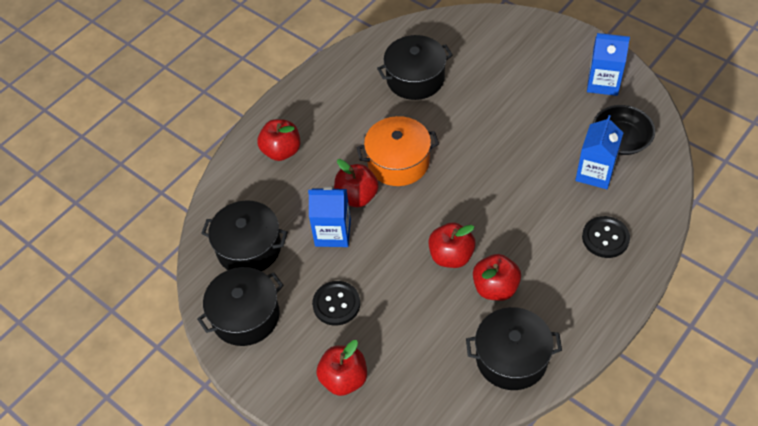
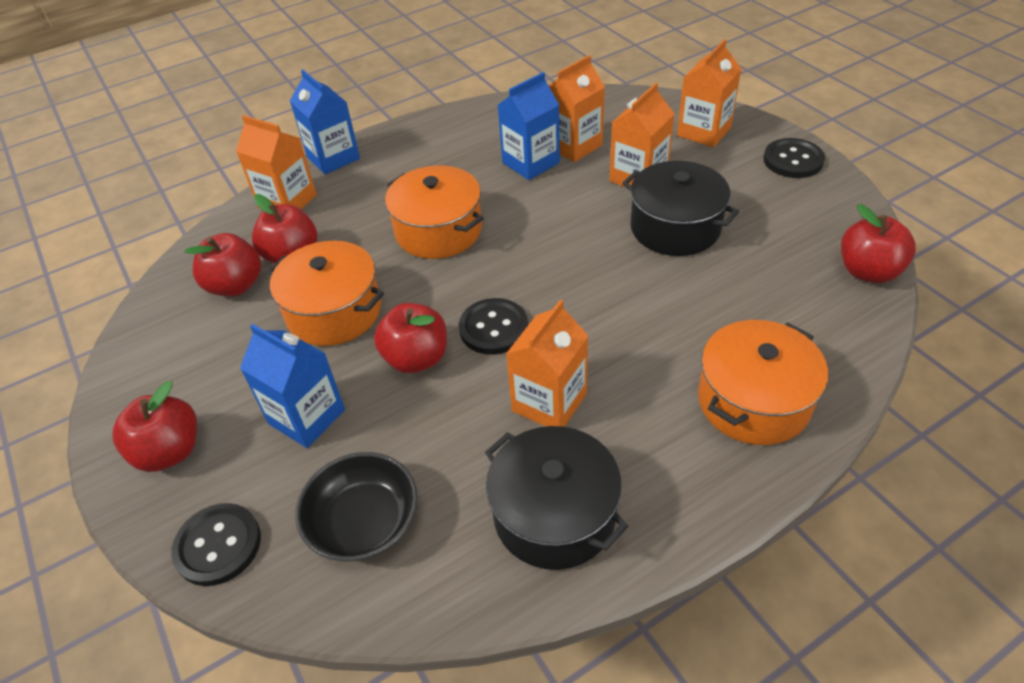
black button: [312,281,360,326] [582,216,630,258] = 2 -> [171,503,261,586] [459,298,528,355] [763,138,825,178] = 3
black pot: [197,267,284,346] [201,200,288,271] [377,35,453,100] [466,307,562,390] = 4 -> [485,426,628,570] [622,161,739,256] = 2
orange carton: none = 0 -> [236,115,317,209] [506,300,589,427] [549,55,605,162] [609,83,674,187] [677,39,741,147] = 5
orange pot: [356,116,439,186] = 1 -> [267,241,384,346] [385,165,484,259] [698,320,828,445] = 3

